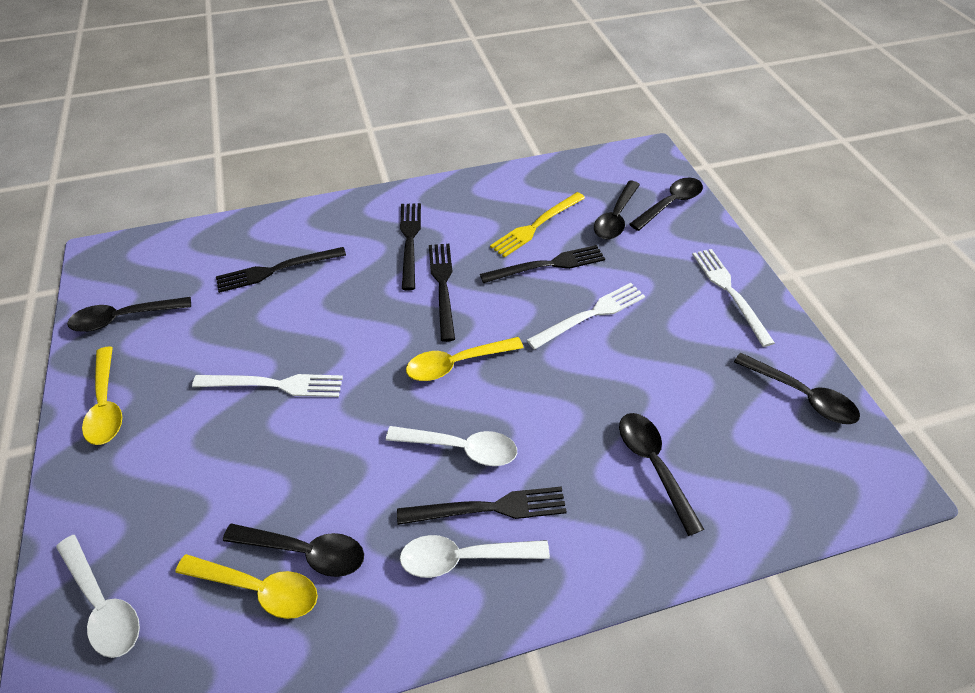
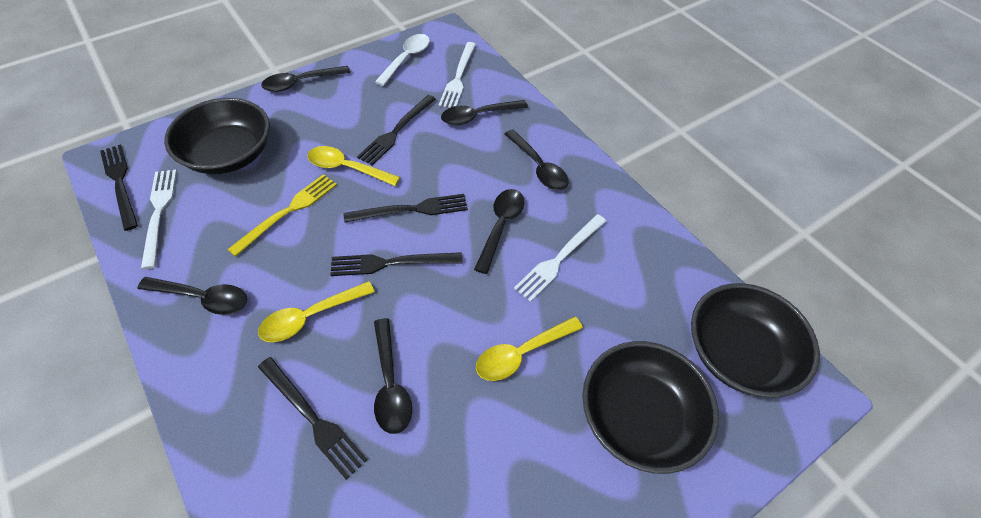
black bowl: none = 0 -> [164,98,270,174] [582,341,719,474] [691,283,820,398] = 3
white spoon: [56,535,140,658] [386,426,517,466] [400,535,550,578] = 3 -> [375,34,430,86] = 1

